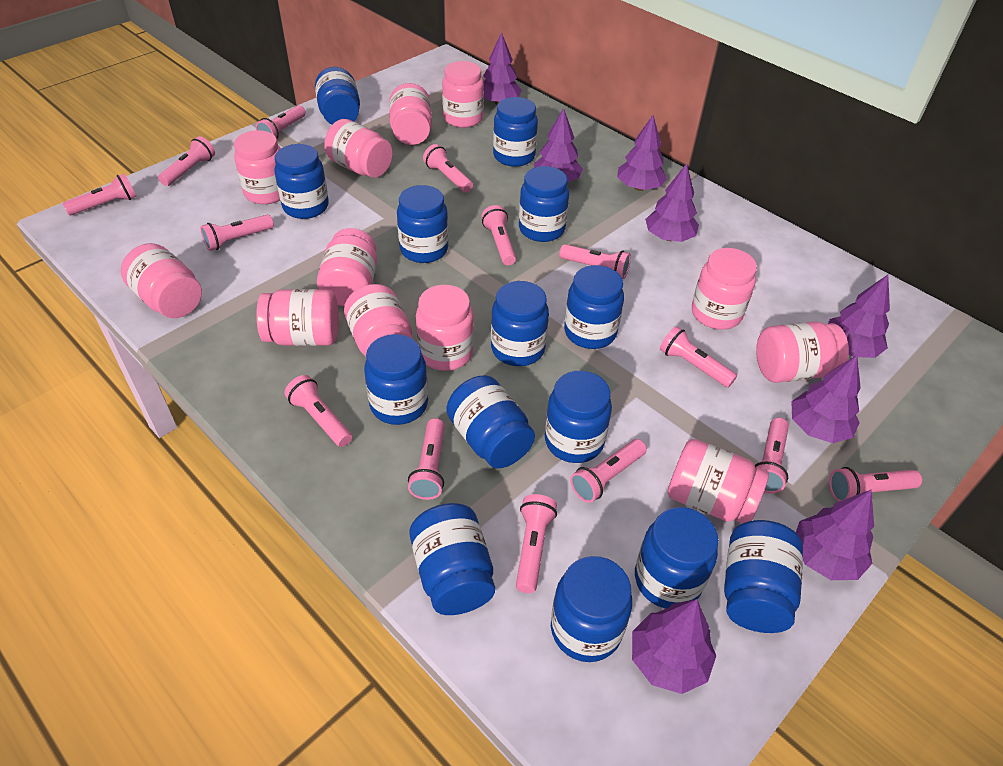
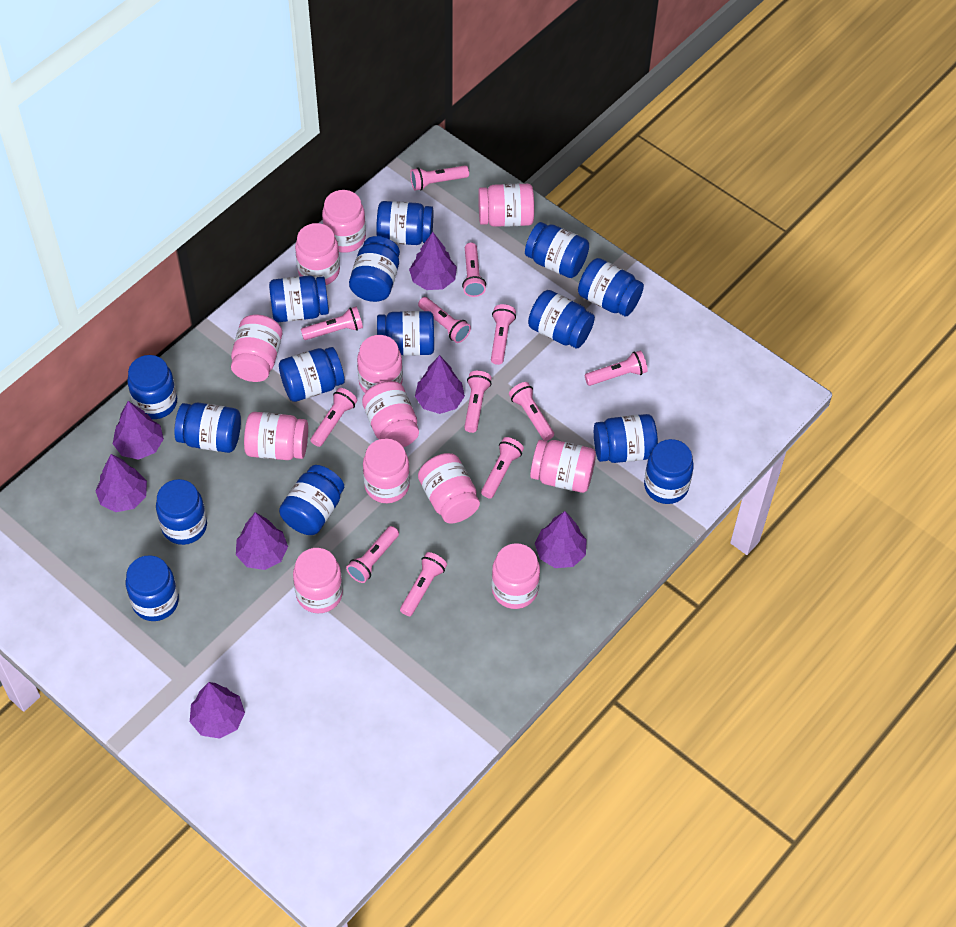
blue jar: [274,144,329,219] [315,67,360,125] [364,334,428,425] [397,185,449,263] [409,503,495,615] [446,375,535,469] [491,281,549,366] [493,97,538,167] [519,166,569,242] [545,371,612,463] [551,556,632,662] [564,265,624,349] [635,507,719,609] [724,520,803,633] = 14 -> [126,555,179,621] [127,355,177,419] [156,479,207,545] [174,403,241,453] [269,275,329,322] [279,347,345,402] [279,465,344,535] [349,236,400,302] [376,201,433,245] [377,311,434,356] [525,222,589,278] [528,290,595,348] [578,258,644,316] [594,414,658,463] [644,439,694,504] = 15
pink flashlight: [63,174,137,215] [158,136,215,186] [200,215,274,251] [256,105,306,139] [284,375,352,447] [408,418,445,500] [423,144,473,193] [481,205,516,265] [516,494,557,593] [559,244,631,279] [570,439,647,503] [660,326,737,388] [755,418,789,493] [829,467,922,502] = 14 -> [301,307,363,340] [311,388,357,447] [346,526,399,583] [400,552,447,616] [410,165,469,191] [418,297,471,343] [462,243,486,297] [464,371,492,433] [481,437,524,498] [491,304,516,365] [509,382,554,441] [585,351,648,386] = 12
purple tree: [483,32,522,105] [534,108,583,182] [617,115,667,191] [632,599,716,694] [645,163,699,242] [791,355,861,443] [796,490,874,580] [828,275,890,358] = 8 -> [95,454,147,512] [113,401,164,460] [190,682,245,739] [236,512,288,570] [409,232,457,290] [415,355,465,414] [535,511,587,568] = 7

